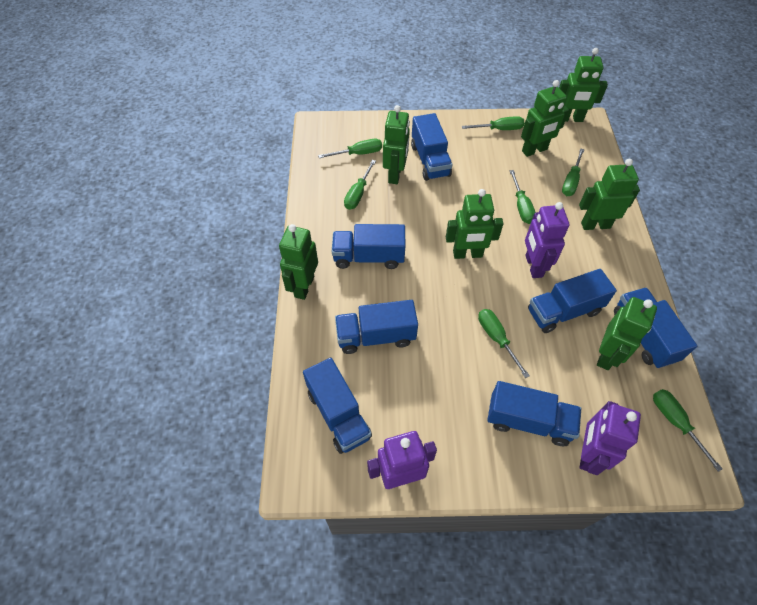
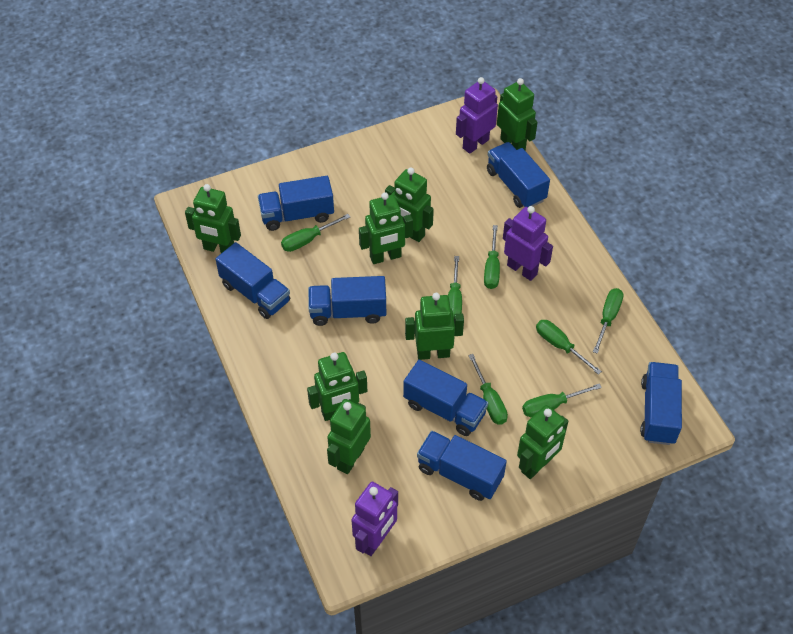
green robot: [279,224,318,300] [383,105,410,184] [446,189,503,259] [521,80,569,157] [559,48,608,122] [579,159,640,230] [597,297,657,370] = 7 -> [185,184,241,253] [307,352,367,421] [327,399,371,474] [359,192,413,264] [385,168,434,242] [405,293,464,360] [497,78,538,151] [517,405,568,479] = 8

